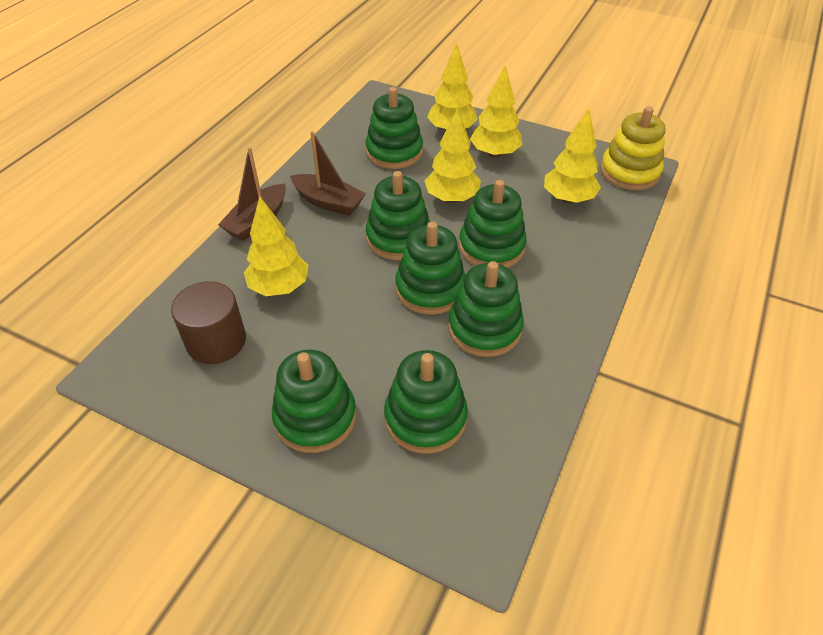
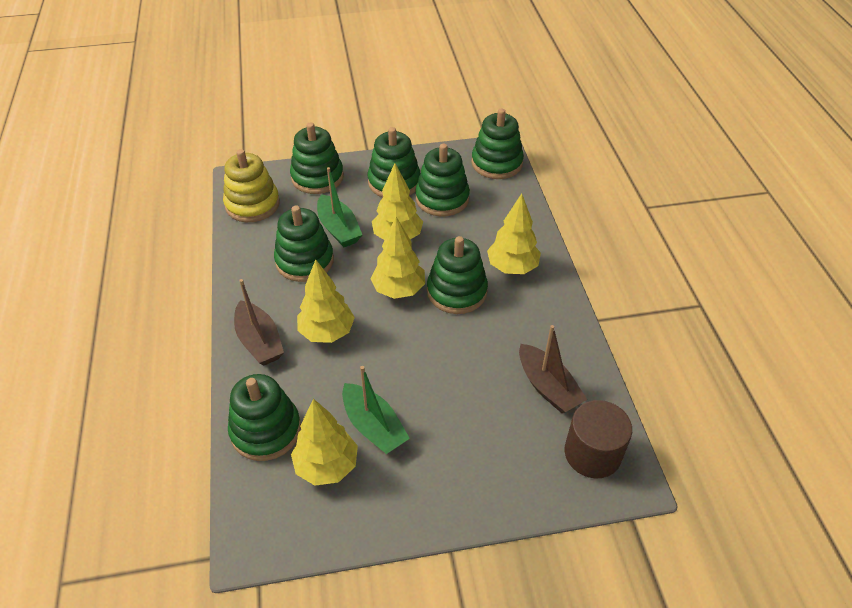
green boat: none = 0 -> [317,167,362,247] [342,366,410,454] = 2

